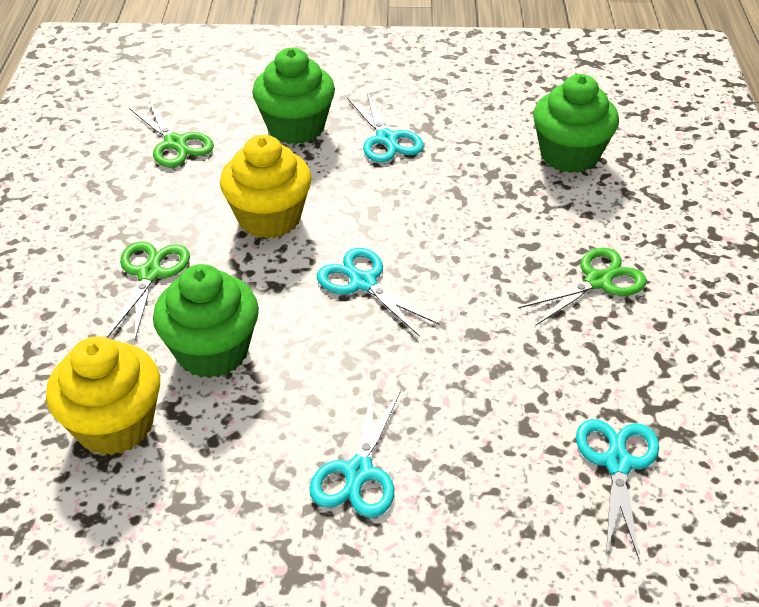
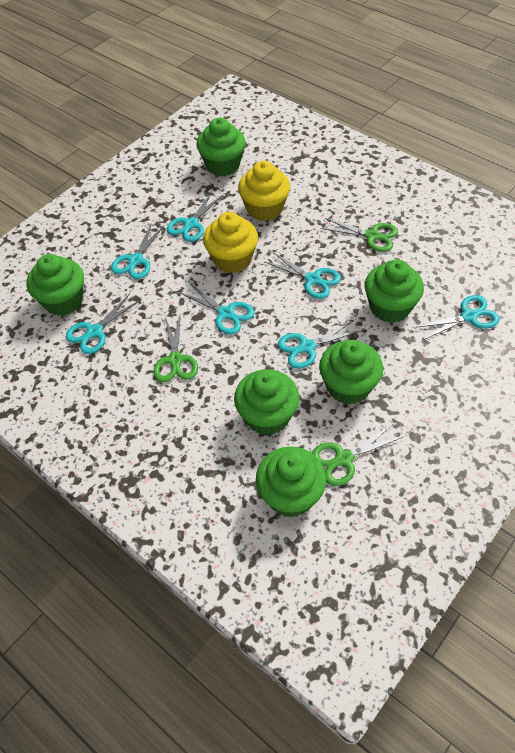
green cupcake: [153,264,259,378] [252,48,335,144] [533,74,619,173] = 3 -> [26,254,84,316] [196,118,246,176] [234,369,299,435] [256,447,326,517] [319,340,383,405] [365,259,424,323] = 6
turquoise scissors: [310,387,401,518] [317,248,439,337] [347,92,424,163] [576,419,659,561] = 4 -> [66,294,140,354] [111,223,164,279] [167,191,224,242] [179,283,254,335] [265,252,341,299] [278,320,361,369] [415,295,500,340] = 7

